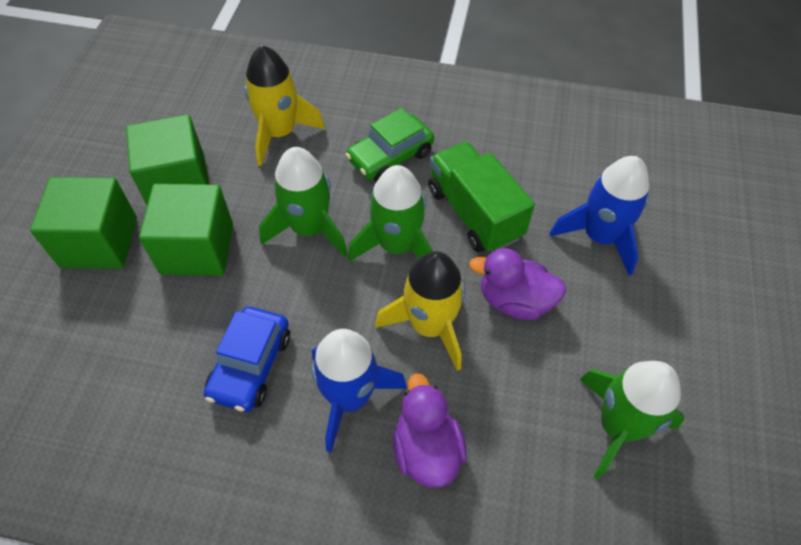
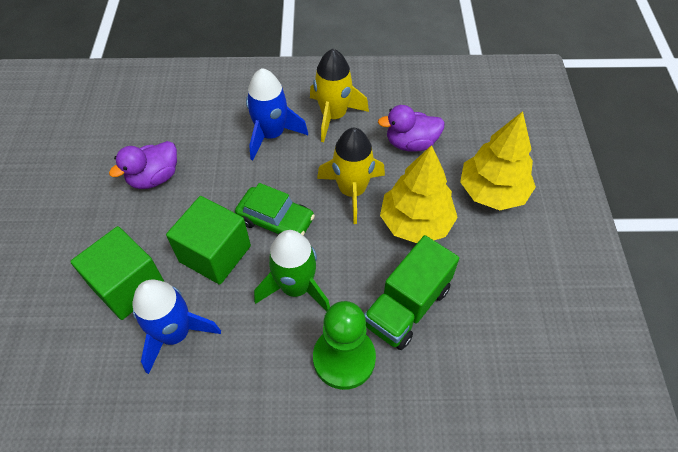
blue car: [204,307,290,412] = 1 -> none = 0
green cube: [30,177,137,269] [126,114,209,205] [139,184,233,276] = 3 -> [70,226,165,320] [166,196,251,285] = 2
green pawn: none = 0 -> [313,301,376,390] = 1
green rocket: [259,147,348,257] [348,165,433,262] [579,361,685,479] = 3 -> [254,230,330,312] = 1
yellow tree: none = 0 -> [380,145,458,243] [460,111,536,210] = 2

